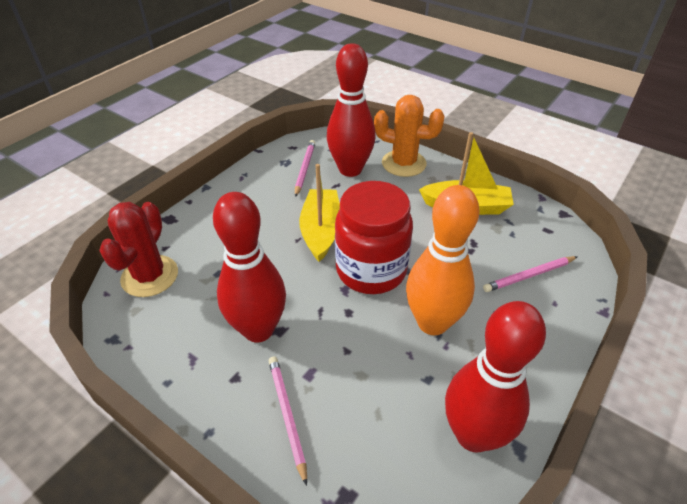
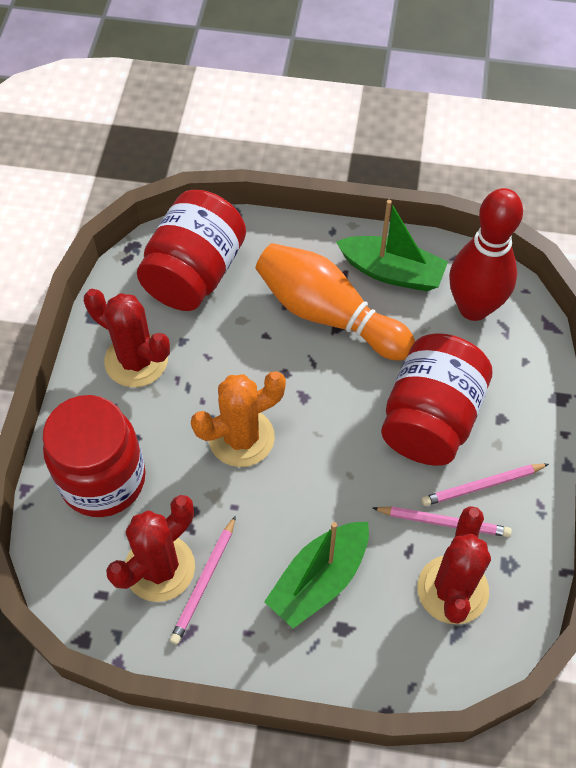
green boat: none = 0 -> [264,522,369,628] [336,200,448,291] = 2
red bowling pin: [213,192,286,342] [327,43,376,177] [445,301,546,452] = 3 -> [449,188,523,321] = 1
red cactus: [99,202,178,297] = 1 -> [84,289,170,387] [106,495,195,602] [418,506,491,624] = 3
red jar: [335,181,413,294] = 1 -> [43,395,146,517] [137,190,246,311] [381,333,492,466] = 3
yellow boat: [299,164,340,262] [419,132,514,215] = 2 -> none = 0

